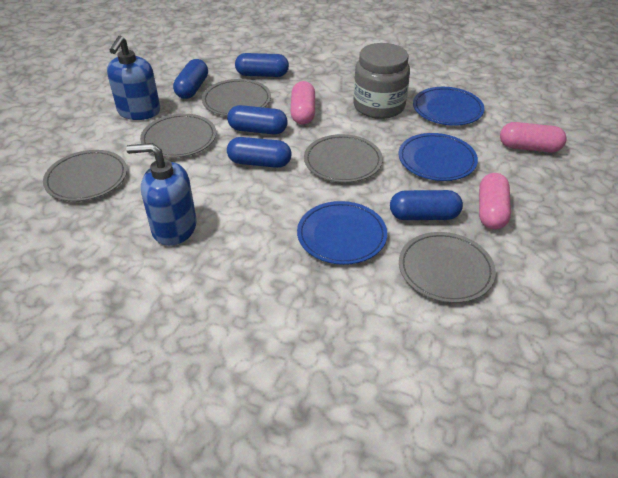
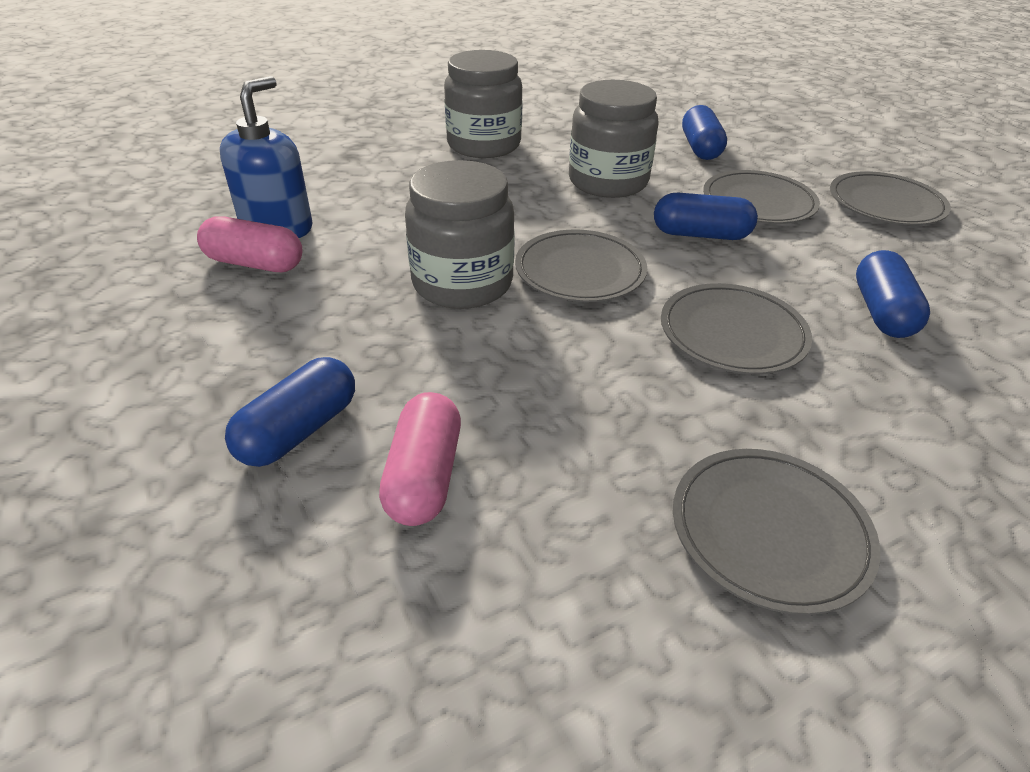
blue capsule: [173,59,208,99] [227,105,288,135] [227,137,291,168] [235,53,289,77] [390,190,463,220] = 5 -> [225,357,355,467] [654,193,758,240] [682,105,727,160] [856,250,930,338] = 4
blue plate: [297,201,387,265] [398,133,478,181] [413,87,485,126] = 3 -> none = 0
blue soap dispenser: [107,36,160,120] [126,143,197,246] = 2 -> [220,76,313,238] = 1
grey jar: [353,43,410,119] = 1 -> [405,160,515,309] [444,50,523,158] [569,80,659,198] = 3
pink capsule: [290,81,315,125] [479,173,511,229] [500,122,567,152] = 3 -> [197,216,302,272] [379,392,461,526] = 2

